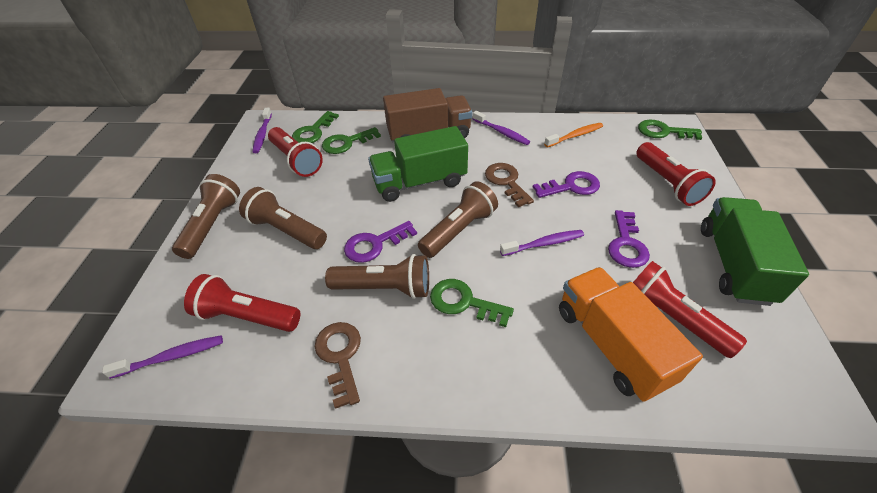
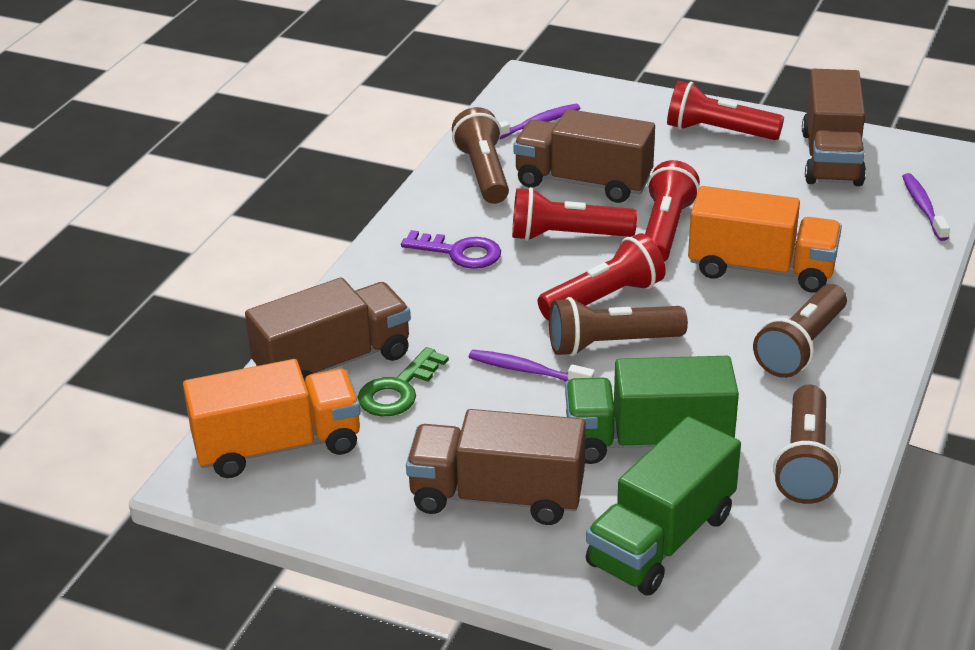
brown key: [315,322,361,409] [485,163,534,207] = 2 -> none = 0
brown truck: [383,88,472,143] = 1 -> [245,278,411,381] [406,409,586,525] [513,109,655,203] [802,69,866,186] = 4
green key: [292,111,339,143] [322,127,381,154] [430,279,514,327] [638,119,702,140] = 4 -> [358,347,449,416] = 1
orange toothbrush: [544,123,603,148] = 1 -> none = 0
orange truck: [559,267,703,402] = 1 -> [183,359,361,478] [688,186,842,293] = 2
purple key: [344,221,417,263] [533,171,600,198] [608,210,650,268] = 3 -> [401,230,501,269] = 1
purple toothbrush: [102,335,223,379] [253,108,272,153] [473,111,530,145] [500,230,584,256] = 4 -> [469,350,595,381] [499,104,580,139] [902,173,950,241] = 3

